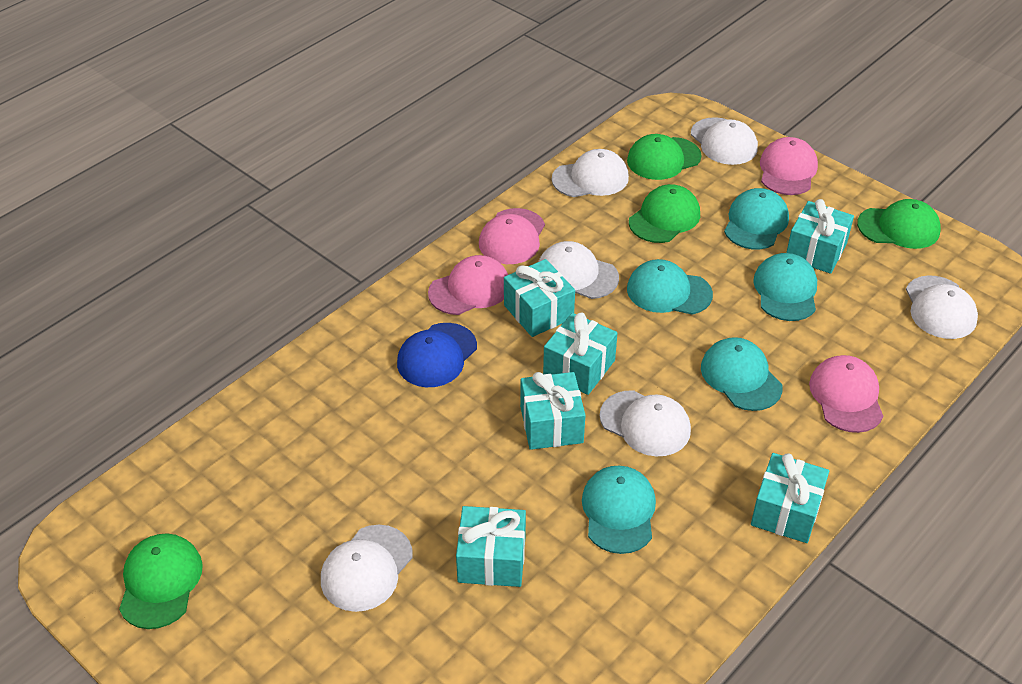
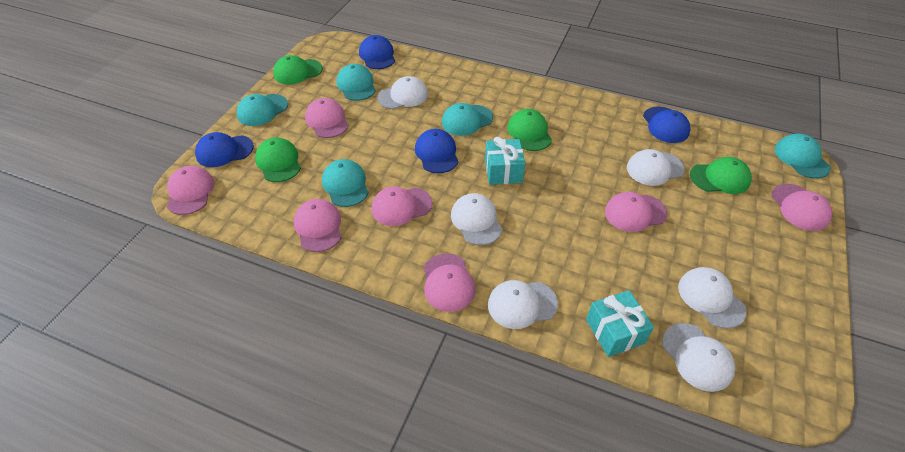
blue cap: [397,323,477,387] = 1 -> [195,132,254,167] [359,35,395,69] [415,129,458,173] [643,106,691,143] = 4
pink cap: [428,255,509,315] [479,208,545,264] [760,137,818,195] [809,355,883,433] = 4 -> [167,166,214,215] [294,199,341,252] [305,98,349,138] [372,186,432,226] [424,254,475,312] [605,192,667,232] [771,184,832,231] = 7
turquoise gift: [456,506,526,587] [504,259,575,337] [520,372,585,450] [543,313,617,395] [751,453,829,543] [786,199,854,274] = 6 -> [485,137,525,185] [586,290,654,357] = 2

